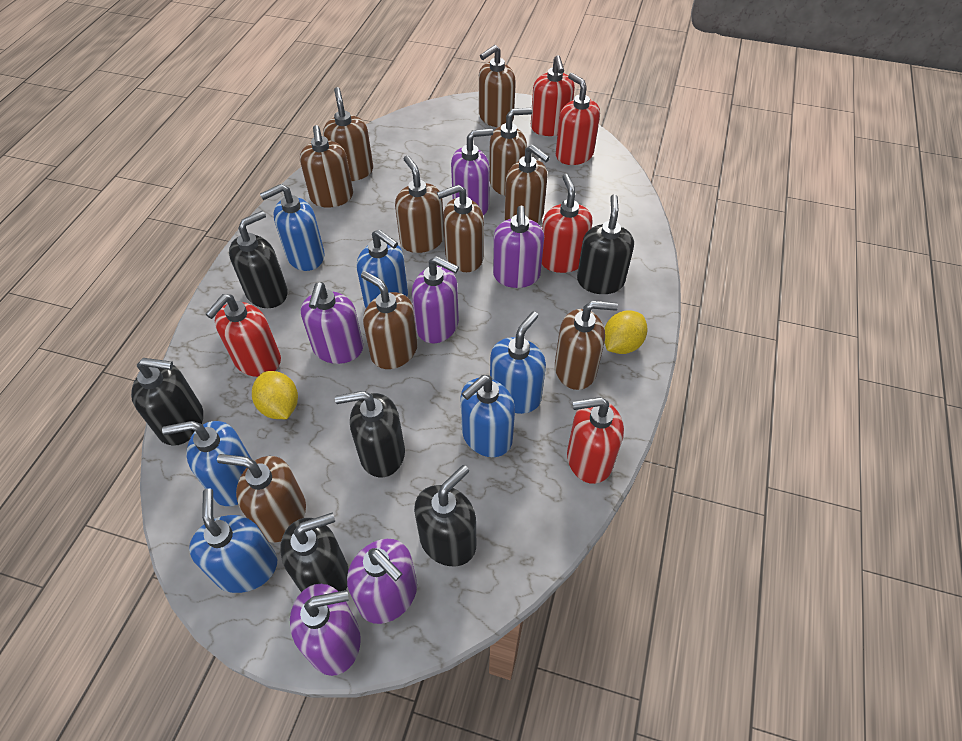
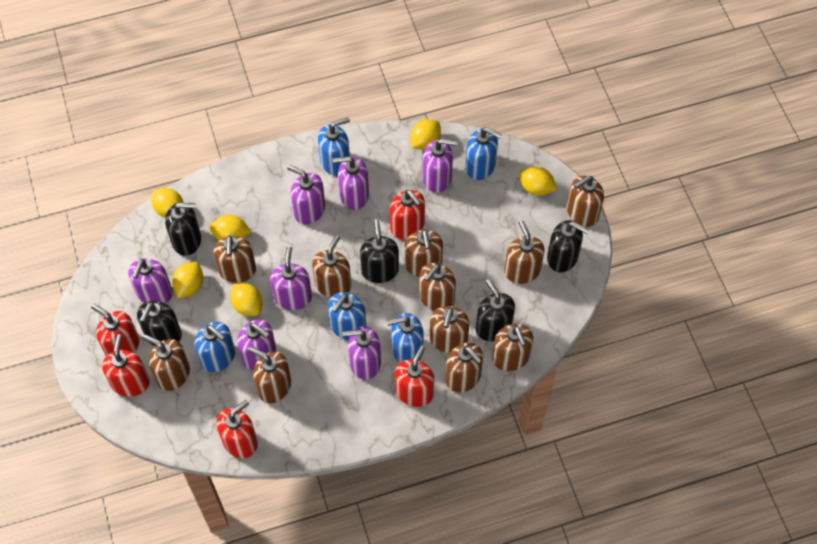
black soap dispenser: [131,358,203,446] [229,211,288,308] [280,513,349,592] [335,391,405,477] [414,465,476,566] [577,194,634,294] = 6 -> [137,301,182,346] [165,203,201,256] [360,219,399,283] [476,279,515,341] [547,220,589,273] = 5
blue soap dispenser: [162,421,251,506] [189,488,277,593] [260,184,325,271] [357,229,408,308] [460,375,515,457] [490,312,546,414] = 6 -> [194,322,235,372] [318,117,350,176] [328,292,366,341] [387,313,424,363] [465,127,502,180] = 5
brown soap dispenser: [217,454,306,543] [300,125,353,208] [323,87,373,181] [361,271,418,369] [395,155,444,253] [437,185,484,272] [479,45,516,127] [489,108,532,196] [504,145,550,223] [555,301,618,390] = 10 -> [143,334,190,391] [213,235,256,283] [249,347,291,403] [312,235,351,297] [405,229,443,277] [419,263,456,311] [430,306,470,353] [446,343,483,393] [492,324,533,371] [504,220,545,284] [567,176,604,227] = 11
purple soap dispenser: [290,584,361,676] [301,282,363,364] [347,539,417,624] [412,256,459,343] [451,128,493,215] [493,206,544,288] = 6 -> [128,259,173,303] [237,319,276,371] [270,247,312,310] [287,165,325,225] [332,156,369,210] [342,326,381,380] [423,139,458,193] = 7
yellow lemon: [252,371,298,419] [604,310,648,354] = 2 -> [152,188,184,217] [172,262,203,299] [209,215,251,240] [230,283,263,316] [410,119,441,150] [519,166,557,196] = 6

